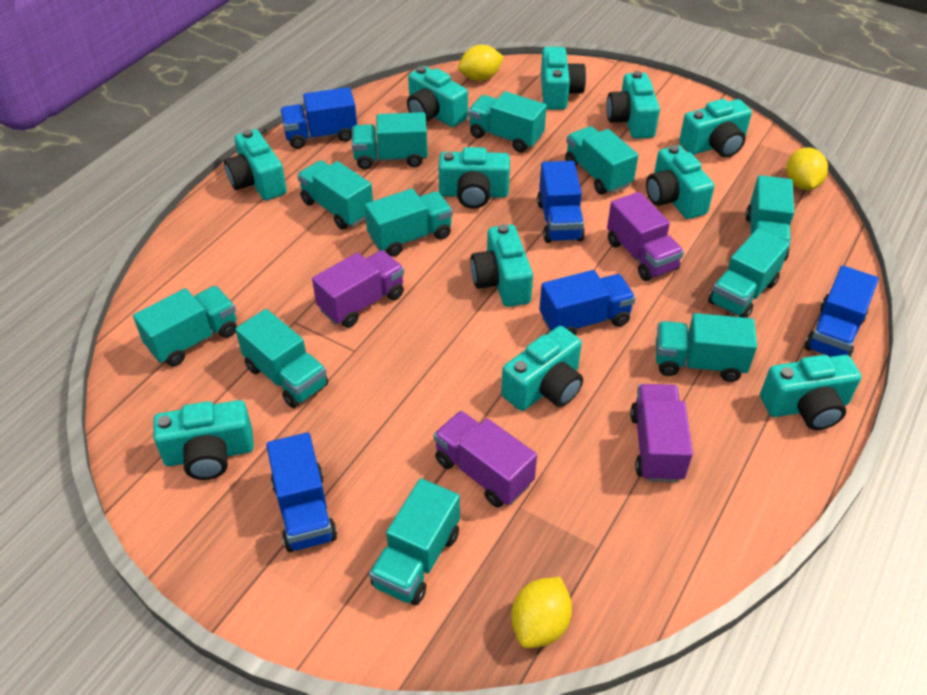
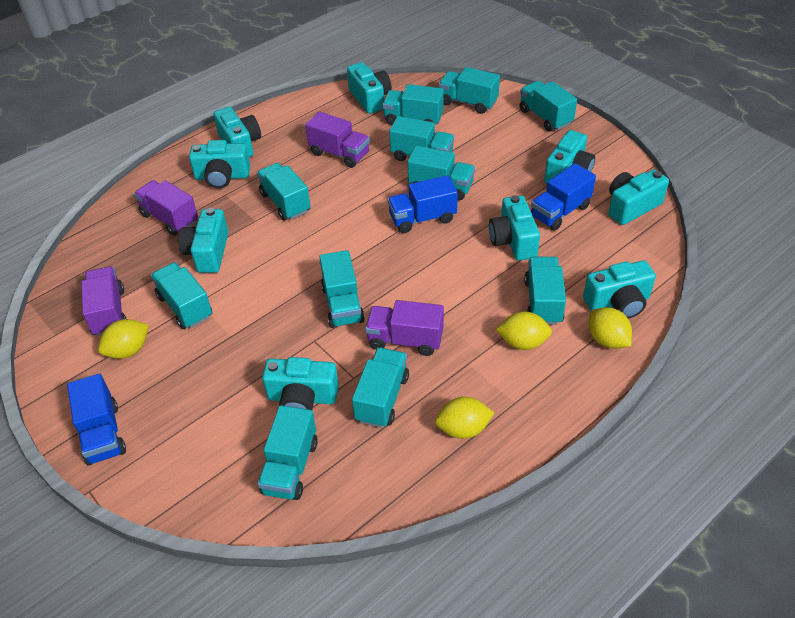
blue truck: [266,432,337,552] [280,87,357,149] [537,161,585,243] [539,270,636,335] [805,265,879,357] = 5 -> [67,374,126,465] [388,175,458,233] [531,163,596,231] = 3
turquoise camera: [153,400,254,480] [224,129,287,200] [407,66,468,127] [439,147,510,209] [470,224,533,307] [501,326,583,411] [541,47,586,110] [606,71,660,139] [646,145,715,219] [679,99,752,158] [760,355,862,430] = 11 -> [178,208,228,273] [189,140,250,188] [213,107,261,157] [262,357,339,410] [347,62,392,114] [489,195,540,261] [544,130,595,184] [583,260,656,319] [608,169,669,225] = 9
yellow lemon: [458,45,504,81] [511,577,572,648] [786,147,828,190] = 3 -> [98,319,149,359] [435,397,494,439] [496,311,552,350] [589,307,632,349] = 4

